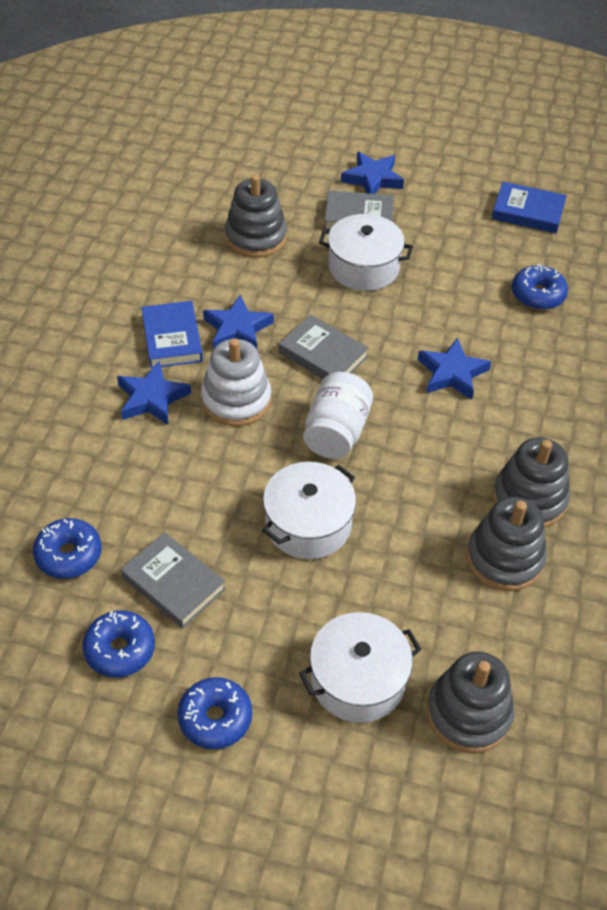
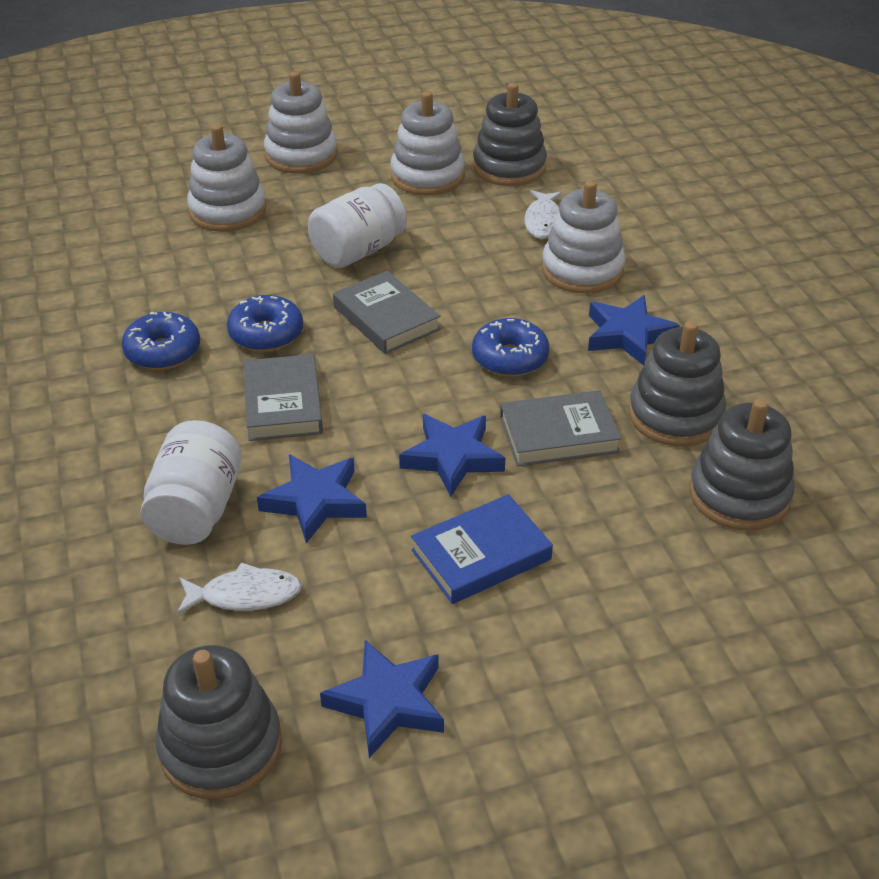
blue book: [141,301,203,369] [492,182,567,233] = 2 -> [411,494,553,604] = 1
blue donut: [33,518,101,579] [82,610,155,678] [178,677,252,749] [512,264,568,310] = 4 -> [122,312,200,370] [227,295,303,352] [472,318,549,377] = 3
white fish: none = 0 -> [177,562,302,615] [524,190,562,239] = 2
white jar: [303,372,373,459] = 1 -> [141,420,242,545] [308,183,407,268] = 2
white pot: [262,462,356,559] [299,612,422,723] [319,214,413,291] = 3 -> none = 0
white stacking toy: [201,338,271,426] = 1 -> [187,124,266,232] [264,71,338,174] [390,91,465,196] [542,181,625,294] = 4

